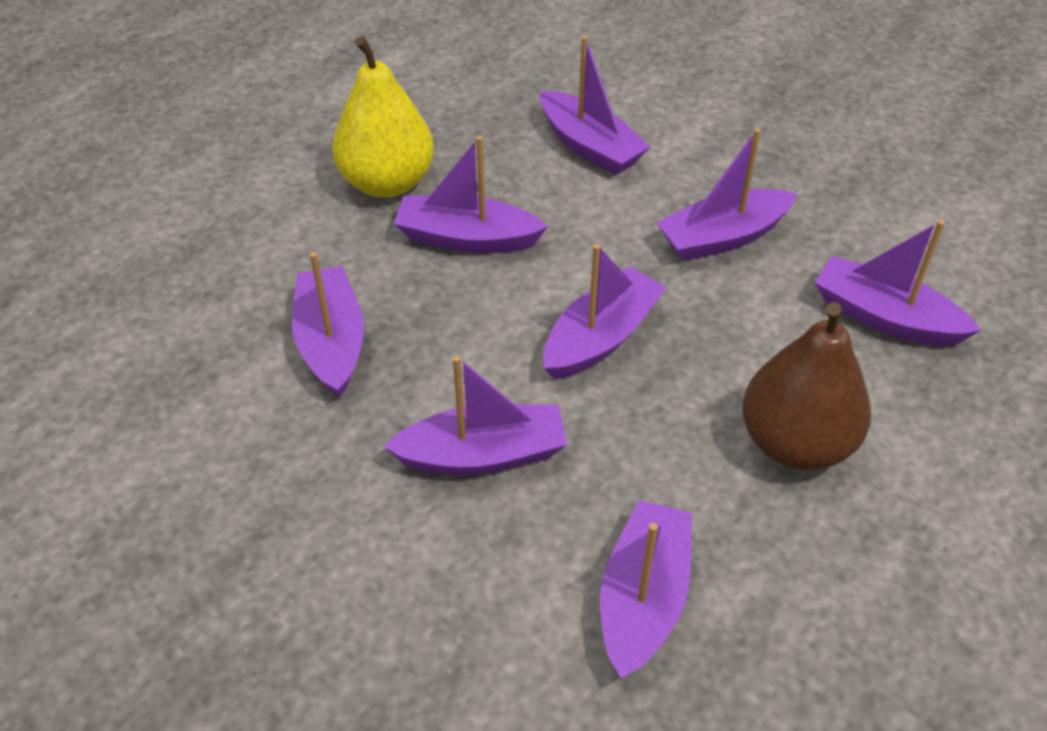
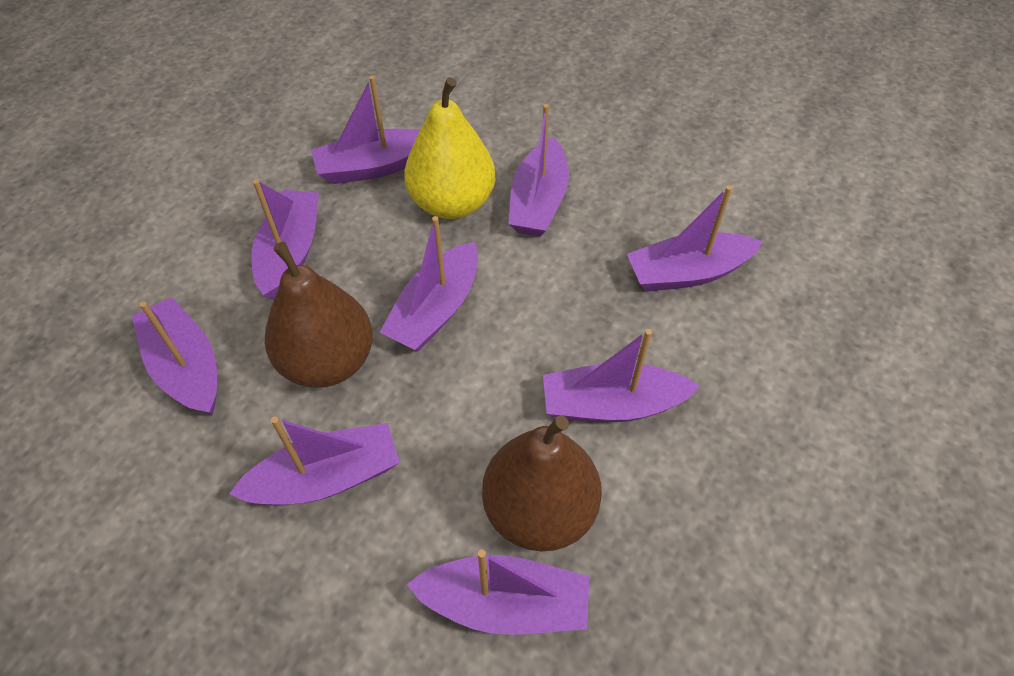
brown pear: [742,302,871,470] = 1 -> [265,242,373,388] [482,415,602,551] = 2
purple boat: [292,252,364,398] [383,356,567,475] [394,136,548,253] [540,36,650,175] [543,244,667,380] [600,500,692,678] [656,128,797,261] [815,220,981,346] = 8 -> [132,297,217,415] [229,417,400,505] [251,179,319,300] [311,76,420,184] [380,216,478,351] [407,549,589,635] [508,104,569,237] [543,329,700,422] [627,186,763,292] = 9

